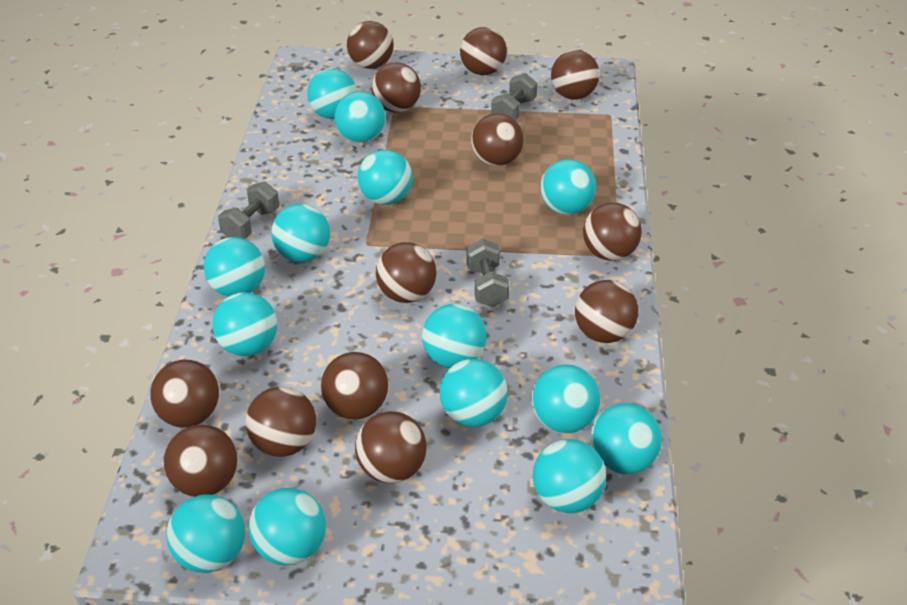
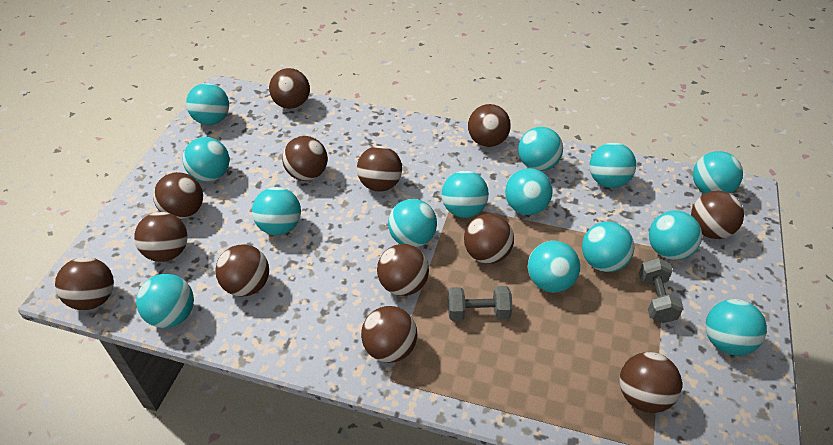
grey dumbbell: [218,182,279,239] [466,239,509,307] [491,73,537,121] = 3 -> [448,286,513,321] [639,258,684,323] = 2

